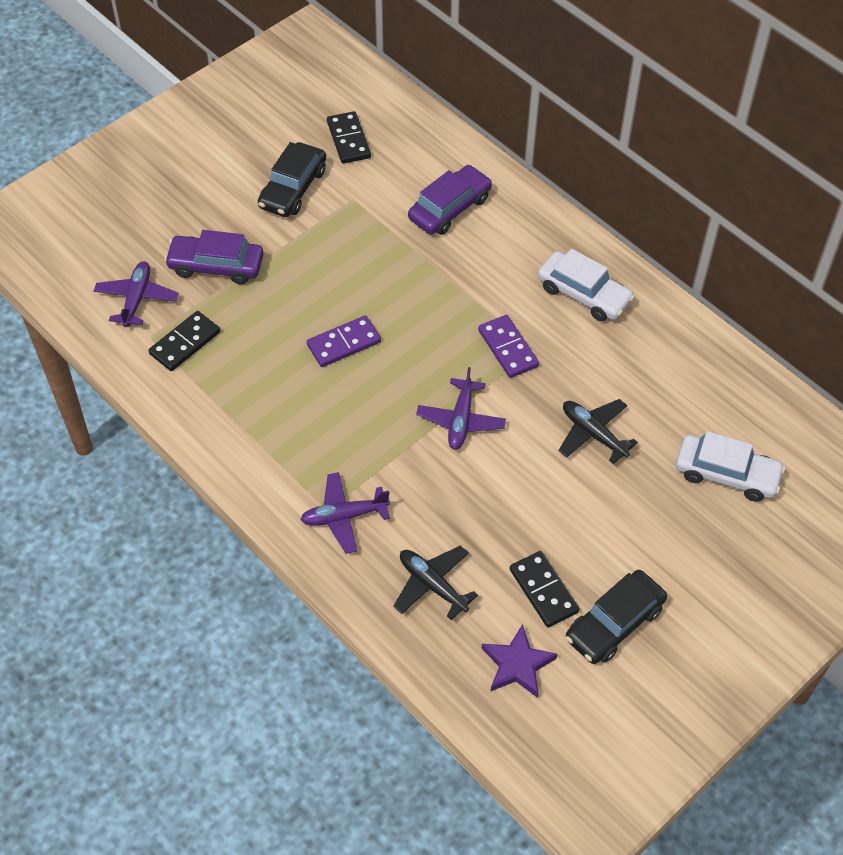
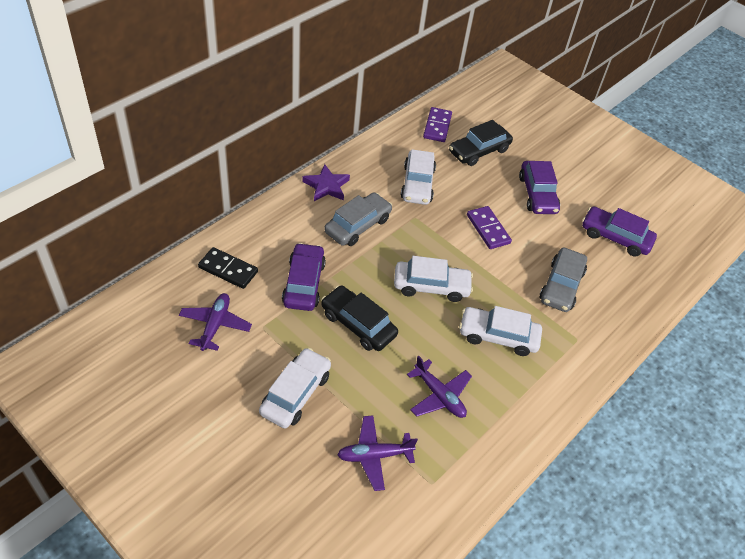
black domino: [149,311,220,371] [327,111,371,164] [510,551,579,628] = 3 -> [198,247,258,289] = 1
black plane: [393,546,478,620] [559,399,638,464] = 2 -> none = 0
grey car: none = 0 -> [324,192,392,246] [539,247,587,312] = 2
purple car: [164,230,264,284] [408,165,492,235] = 2 -> [282,243,326,311] [519,161,560,214] [582,207,657,257] = 3
white car: [538,249,635,321] [676,431,785,502] = 2 -> [259,348,331,428] [394,256,473,302] [401,149,436,205] [459,306,542,356] = 4

